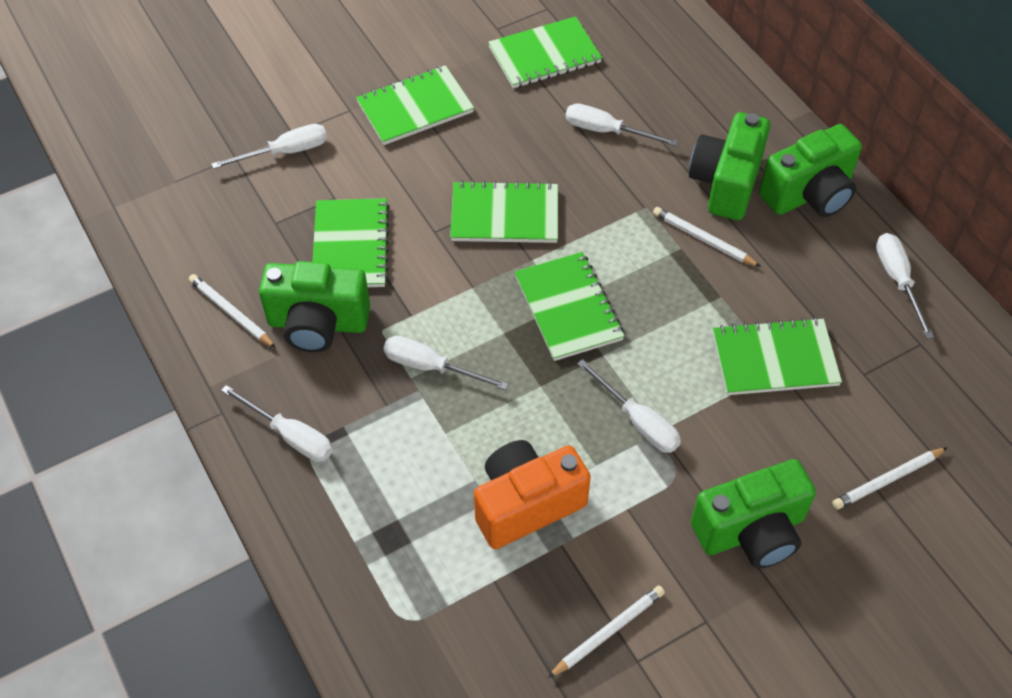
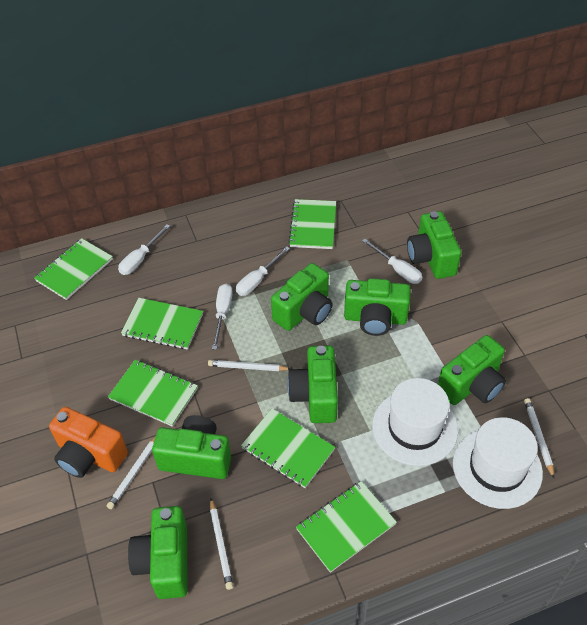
green camera: [259,261,370,352] [689,112,770,220] [691,459,816,568] [759,124,862,217] = 4 -> [128,506,188,599] [152,415,231,479] [271,263,333,331] [287,346,338,423] [344,278,410,336] [407,211,461,279] [438,335,506,405] = 7
white hat: none = 0 -> [372,378,458,466] [453,417,543,509] = 2
white screwdriver: [211,124,327,169] [221,385,333,462] [383,336,509,390] [565,103,678,146] [577,359,681,453] [876,233,934,339] = 6 -> [118,225,170,275] [212,284,233,350] [236,246,290,296] [362,239,422,284] = 4

